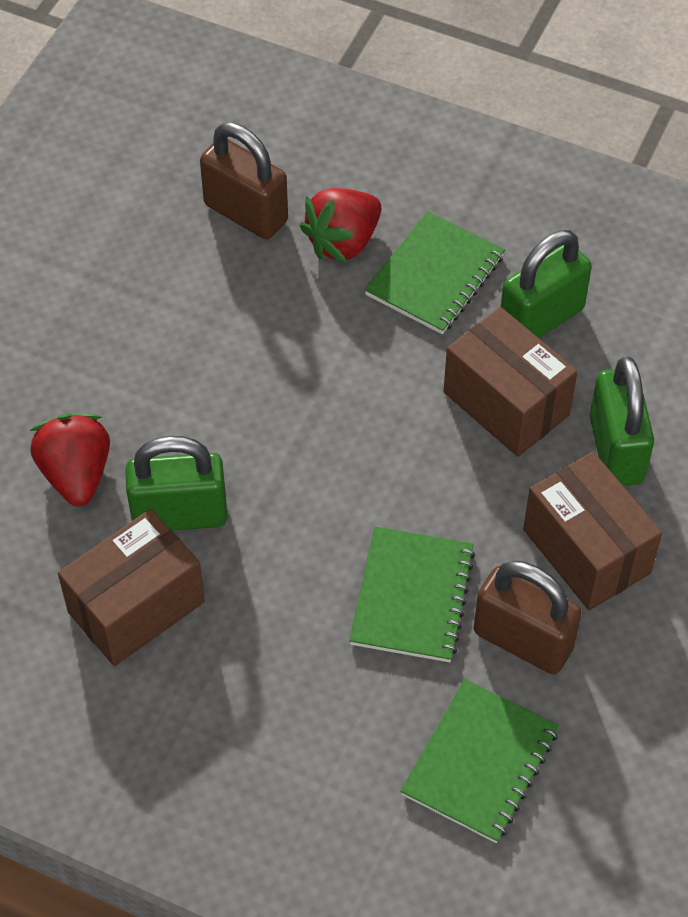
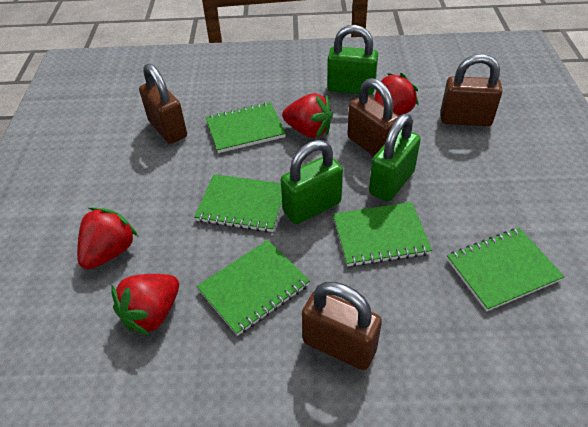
brown box: [58,509,205,666] [443,307,578,457] [523,452,662,610] = 3 -> none = 0
brown padlock: [200,123,288,239] [474,560,582,674] = 2 -> [139,63,187,144] [302,282,382,370] [347,78,399,157] [440,54,502,126] = 4
green notebook: [349,526,475,662] [364,211,505,334] [400,679,559,843] = 3 -> [194,174,282,232] [197,240,310,336] [206,102,286,153] [333,202,432,267] [447,228,565,312] = 5
red strawberry: [29,414,110,506] [299,188,381,264] = 2 -> [77,207,138,269] [111,274,179,336] [282,93,333,138] [374,73,419,116] = 4

